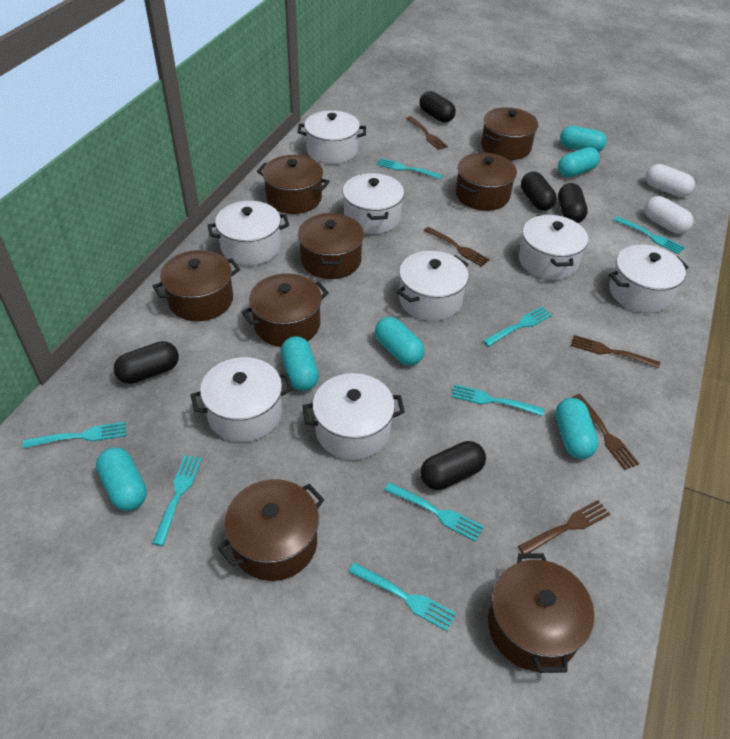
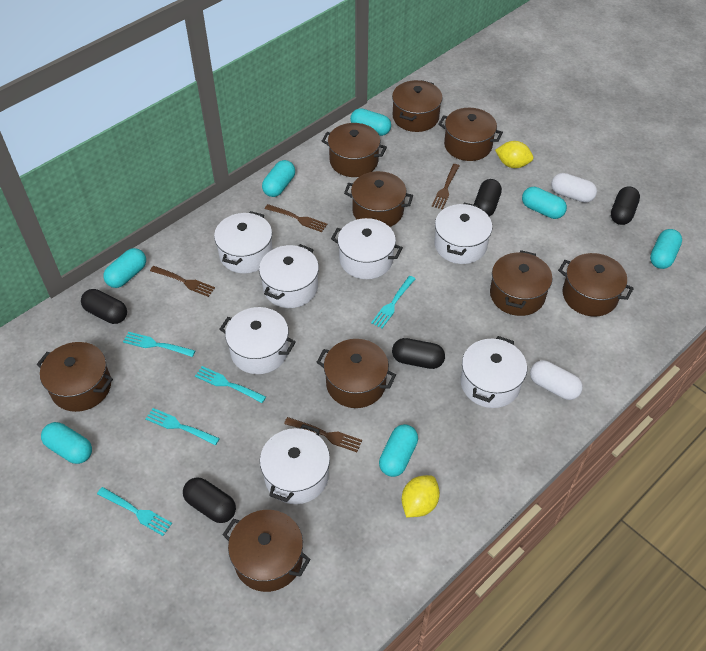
brown fork: [406,116,448,150] [424,227,490,267] [518,500,610,554] [571,335,660,368] [572,394,639,470] = 5 -> [150,266,215,297] [265,204,327,232] [284,417,362,452] [432,164,459,209] = 4
brown pot: [153,250,240,321] [218,479,325,581] [242,273,329,347] [257,155,330,214] [298,213,364,279] [456,153,517,211] [481,107,538,160] [488,553,594,673] = 8 -> [37,342,113,412] [223,510,311,592] [317,339,396,408] [322,123,387,177] [344,171,413,227] [392,80,443,132] [438,108,503,161] [490,250,552,316] [558,253,634,317] = 9
turquoise capsule: [96,447,147,511] [281,336,319,391] [375,317,425,366] [555,398,599,459] [558,147,600,177] [560,126,607,152] = 6 -> [41,422,92,464] [103,248,146,288] [262,160,295,197] [350,108,391,136] [379,424,418,477] [522,187,567,219] [650,229,682,269] = 7
turquoise fork: [23,422,126,448] [152,455,202,546] [349,562,457,632] [376,158,443,179] [384,482,484,541] [451,384,545,416] [483,307,552,346] [614,216,685,254] = 8 -> [97,487,172,536] [123,332,195,357] [145,408,220,445] [195,366,266,403] [371,276,415,328] = 5
white pot: [191,357,293,442] [208,201,289,266] [298,110,366,164] [302,373,405,460] [342,173,404,234] [397,251,469,321] [519,215,588,280] [609,245,689,313] = 8 -> [214,211,273,273] [220,307,296,374] [259,244,319,308] [260,424,330,504] [331,218,403,279] [434,203,492,264] [461,336,527,408] = 7
yellow lemon: none = 0 -> [401,475,440,517] [495,141,533,168] = 2

